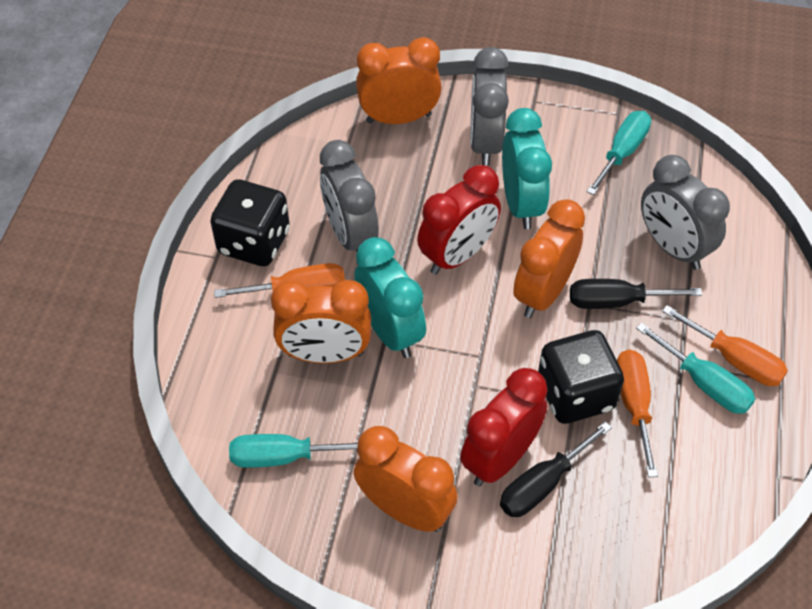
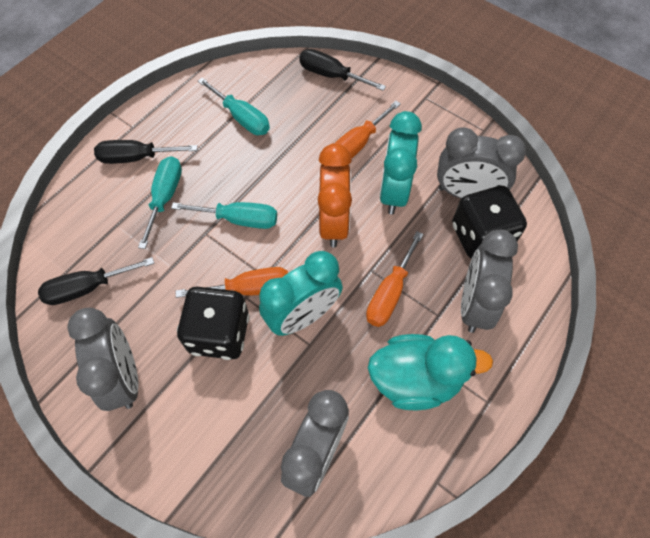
black screwdriver: [500,421,612,517] [570,279,702,309] = 2 -> [38,257,154,305] [94,140,197,164] [299,49,386,91] = 3
grey clock: [320,140,379,252] [470,47,509,166] [641,155,730,270] = 3 -> [67,308,139,411] [281,390,349,497] [437,127,526,199] [461,230,518,333] = 4
orange clock: [271,280,371,364] [354,426,458,532] [356,37,442,124] [513,199,585,318] = 4 -> [318,143,352,248] = 1
red clock: [417,165,501,275] [460,368,548,487] = 2 -> none = 0
turquoise duck: none = 0 -> [368,334,493,411] = 1

